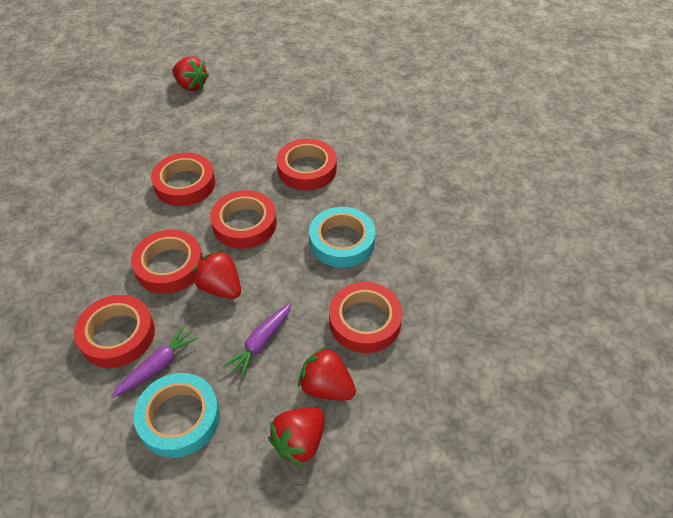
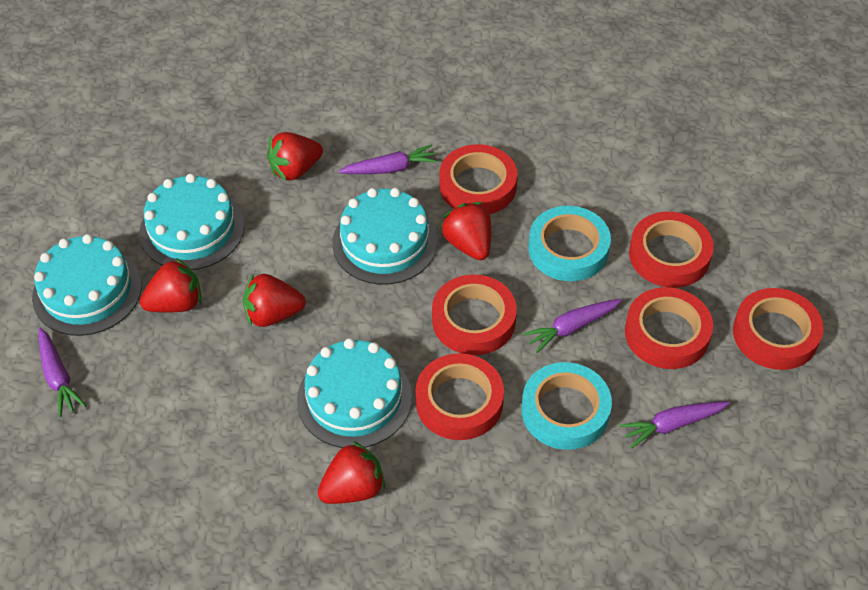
purple carrot: [111,325,199,398] [223,303,292,378] = 2 -> [39,327,86,417] [338,144,438,174] [523,299,622,353] [619,401,730,448] = 4
red strawberry: [172,57,209,91] [193,250,241,299] [268,407,325,466] [298,346,356,401] = 4 -> [140,258,201,313] [243,273,306,327] [267,132,323,181] [318,441,385,504] [441,202,491,260] = 5
turquoise cake: none = 0 -> [32,234,142,336] [140,174,245,270] [297,338,412,448] [332,188,437,285] = 4

